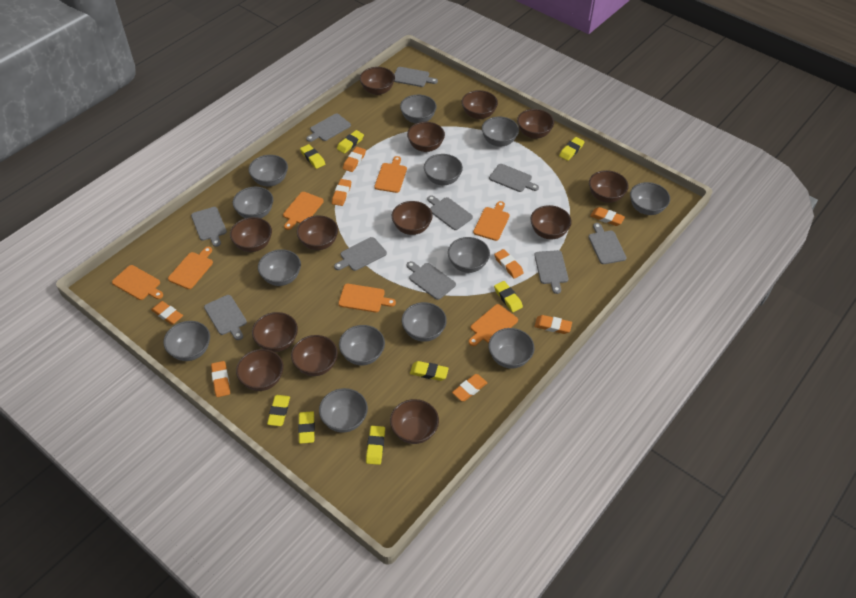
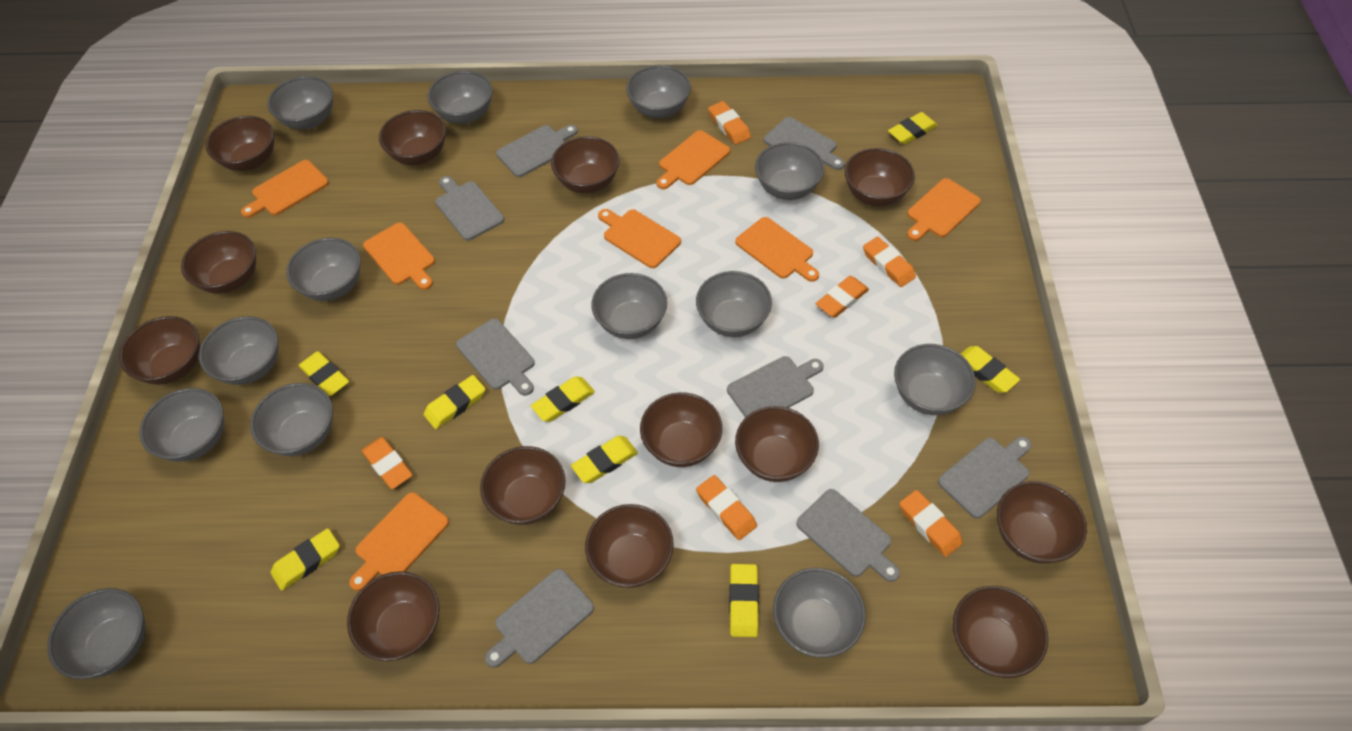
grey cutting board: [191,207,227,247] [204,295,247,340] [306,113,351,142] [334,237,387,271] [394,67,438,87] [407,261,456,300] [427,195,473,230] [489,164,539,192] [534,250,568,294] [589,223,627,264] = 10 -> [435,176,504,241] [456,319,535,396] [485,569,594,668] [496,125,578,177] [727,356,824,418] [764,117,845,170] [796,489,900,582] [938,437,1031,518] = 8
orange eraser: [151,301,183,325] [211,361,230,397] [332,179,351,206] [343,147,366,172] [452,374,487,401] [494,249,523,279] [535,315,572,334] [590,207,625,226] = 8 -> [361,437,413,489] [696,475,757,540] [708,101,751,145] [816,276,869,318] [863,237,916,287] [899,490,963,557] = 6

